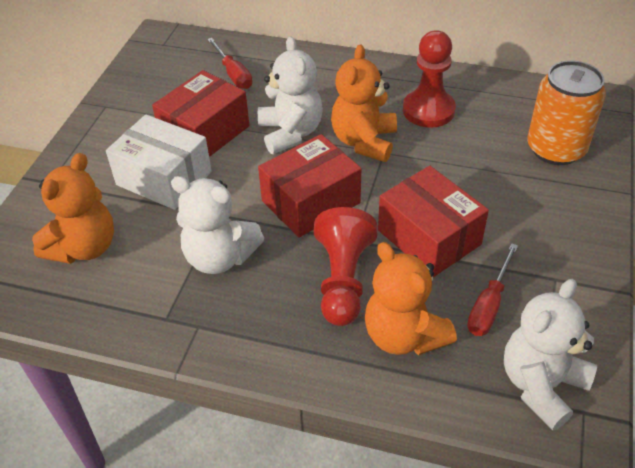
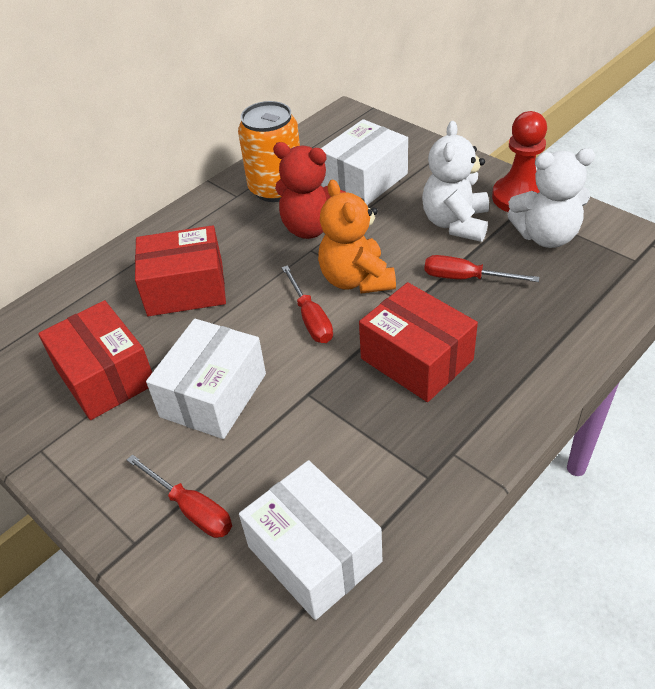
orange teddy bear: [32,153,114,264] [331,44,397,162] [365,242,457,355] = 3 -> [318,180,396,293] = 1
red pawn: [314,207,378,326] [403,30,456,128] = 2 -> [492,111,547,212] = 1
red screwdriver: [207,38,252,89] [467,243,518,336] = 2 -> [127,454,232,538] [282,265,333,343] [425,255,540,282] = 3
red teddy bear: none = 0 -> [273,142,345,239] = 1
white box: [106,114,212,210] = 1 -> [146,319,266,439] [239,460,383,620] [321,119,408,205] = 3
white teddy bear: [171,176,264,274] [258,36,323,154] [504,279,597,431] = 3 -> [422,121,489,242] [507,148,595,248] = 2

